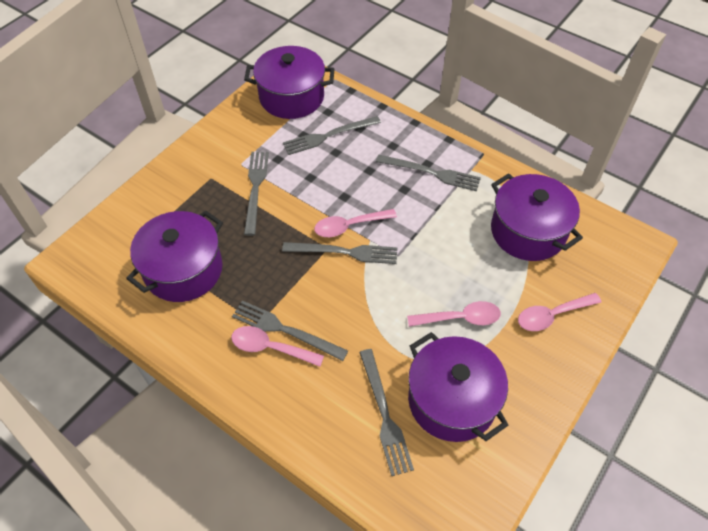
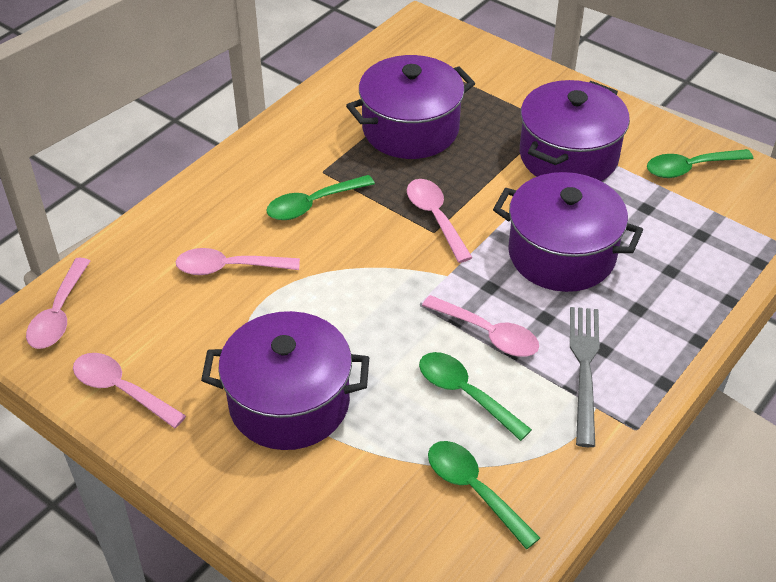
green spoon: none = 0 -> [266,175,375,220] [419,352,532,441] [428,441,540,549] [647,149,753,178] = 4
grey fork: [232,301,348,361] [244,152,269,236] [282,242,398,264] [283,116,381,155] [359,349,414,476] [376,154,481,191] = 6 -> [570,307,599,447] = 1
pink spoon: [231,326,324,367] [314,209,397,237] [407,301,501,327] [518,293,602,331] = 4 -> [26,258,90,349] [73,353,186,428] [176,248,300,275] [407,179,473,263] [422,295,539,357] = 5

